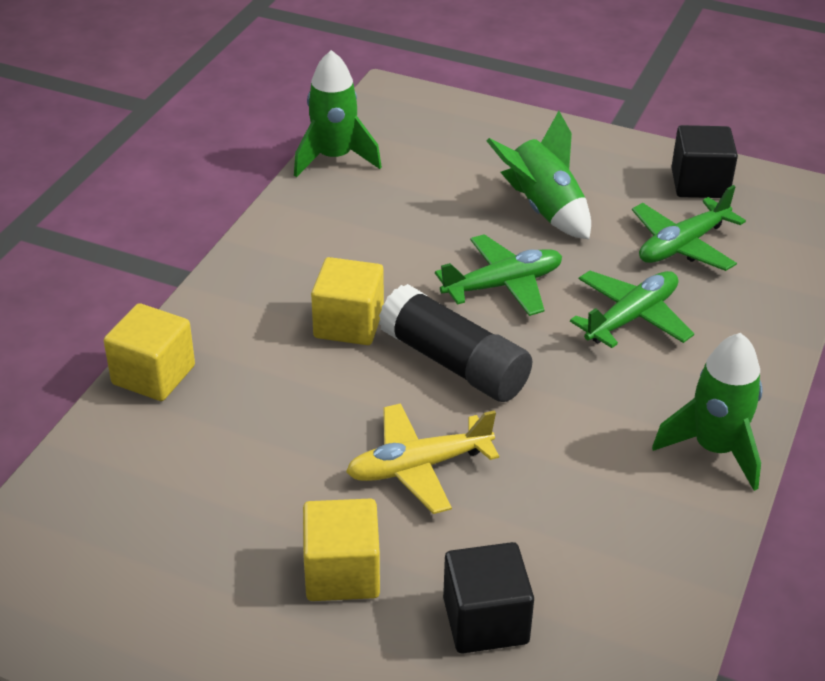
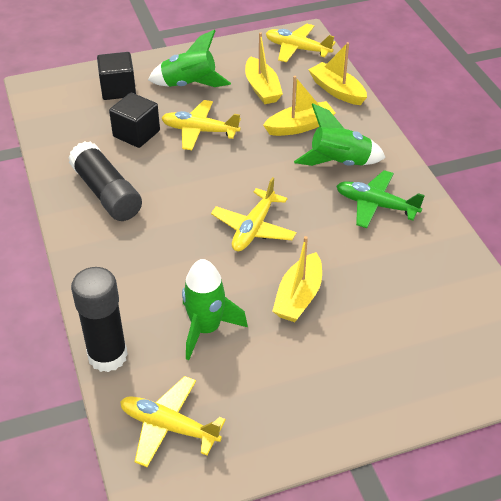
black glue stick: [379,284,532,402] = 1 -> [68,141,142,221] [71,267,128,372] = 2
green plane: [435,234,562,316] [570,270,694,348] [632,185,746,271] = 3 -> [336,170,425,228] = 1
yellow boat: none = 0 -> [245,32,283,104] [263,76,336,136] [272,236,322,322] [308,42,367,105] = 4
yellow cube: [104,303,195,401] [303,499,380,601] [311,257,384,345] = 3 -> none = 0
yellow plane: [346,403,499,514] = 1 -> [120,376,226,467] [162,100,241,150] [211,177,297,251] [266,24,336,63] = 4

